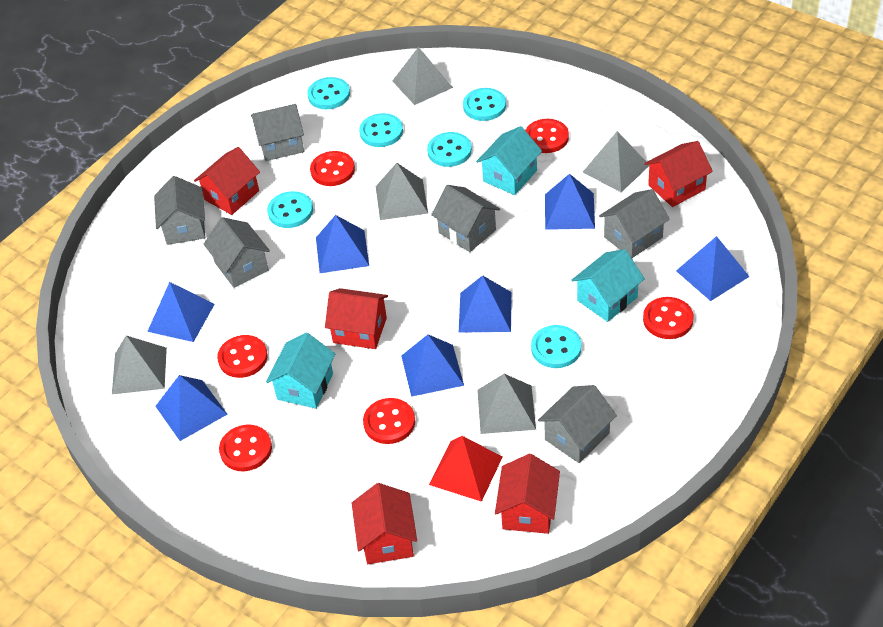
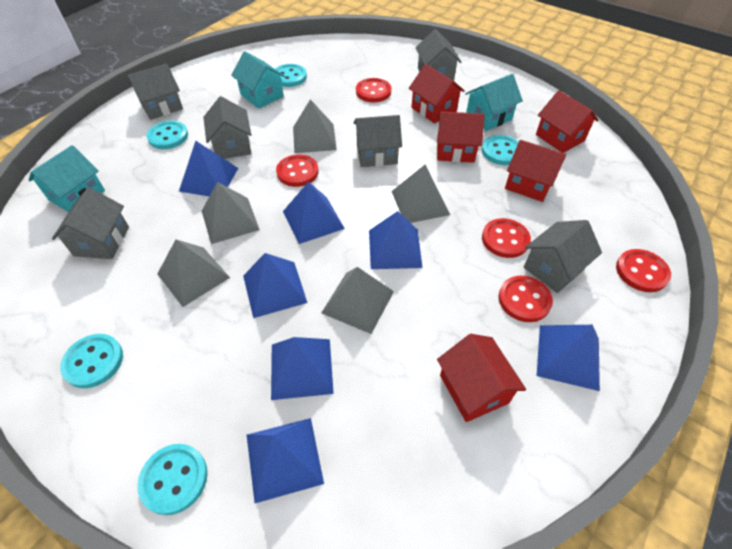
red button: [217,335,268,378] [219,425,272,471] [310,151,355,186] [363,398,415,444] [525,119,569,153] [643,297,694,339] = 6 -> [276,154,319,187] [356,78,391,102] [482,218,531,258] [498,276,553,322] [616,249,671,292] = 5
red pyramid: [429,436,502,502] = 1 -> none = 0
turquoise button: [267,191,313,228] [307,77,350,109] [359,113,403,147] [427,132,472,167] [463,88,506,121] [531,325,581,368] = 6 -> [60,334,123,388] [137,444,208,515] [147,121,188,149] [275,64,307,87] [482,135,519,165] = 5

